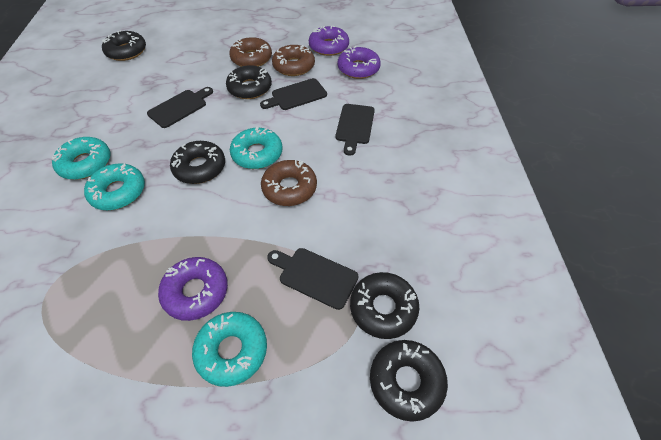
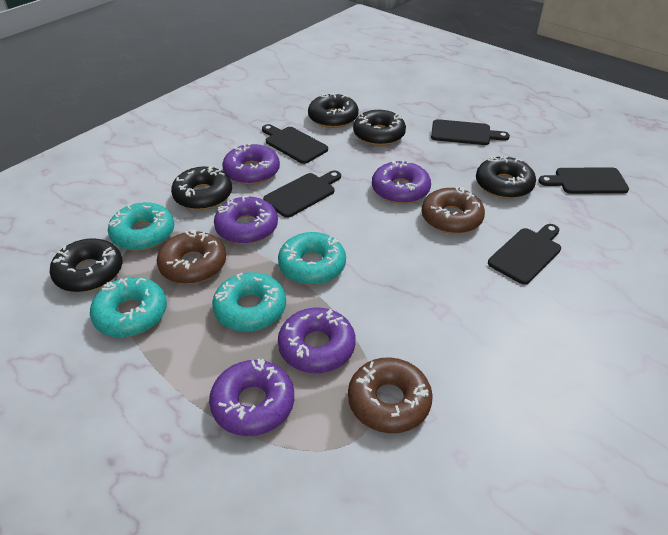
black cutting board: [147,87,213,128] [260,78,327,110] [267,248,359,310] [336,104,375,156] = 4 -> [262,124,328,164] [263,170,341,218] [431,119,510,145] [488,224,561,285] [538,167,629,194] = 5
purple donut: [158,257,228,321] [309,26,349,56] [337,46,381,79] = 3 -> [209,358,294,436] [214,196,278,244] [222,143,280,185] [278,308,356,373] [372,160,431,204] = 5

